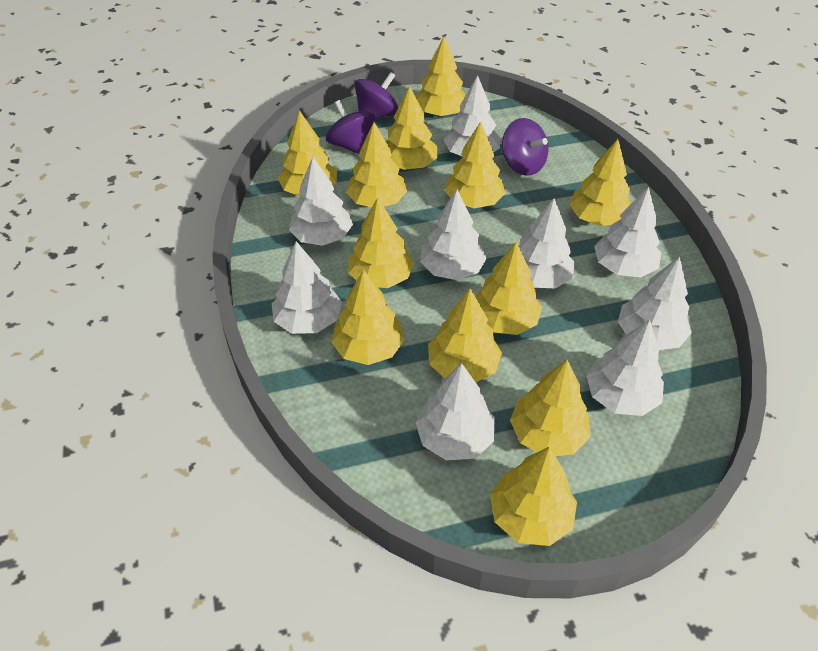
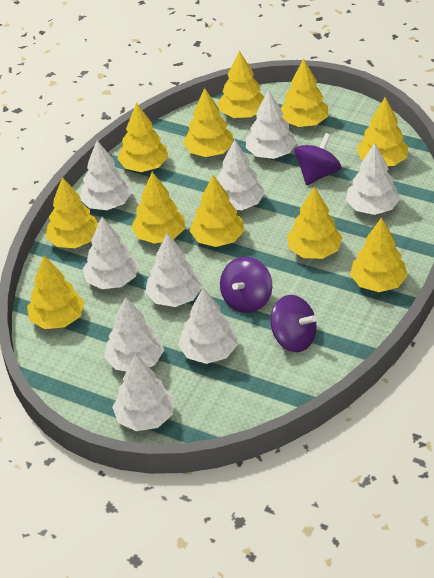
yellow tree: [278,110,337,196] [331,270,405,365] [346,122,407,207] [348,197,414,288] [386,86,437,170] [416,36,466,117] [428,288,502,382] [444,121,505,208] [475,241,542,335] [490,447,577,546] [510,359,591,456] [569,139,631,226] = 12 -> [27,256,84,329] [46,177,98,248] [117,103,168,172] [131,172,185,244] [183,88,233,157] [190,175,244,247] [218,51,264,118] [281,59,328,127] [287,186,343,259] [350,217,408,292] [356,97,408,166] = 11

